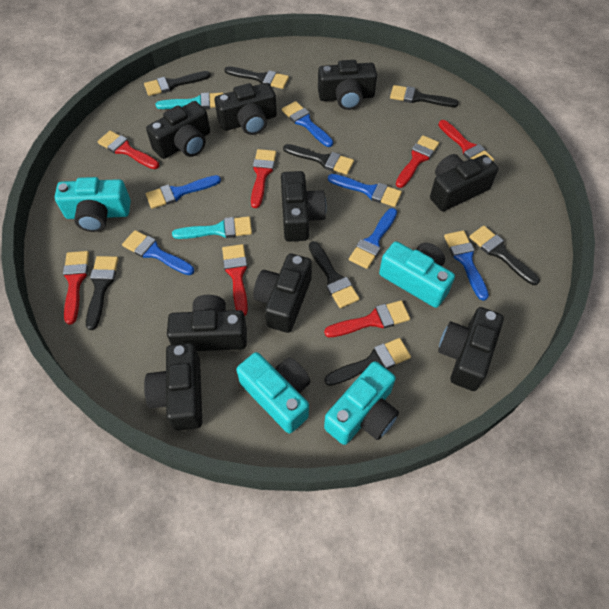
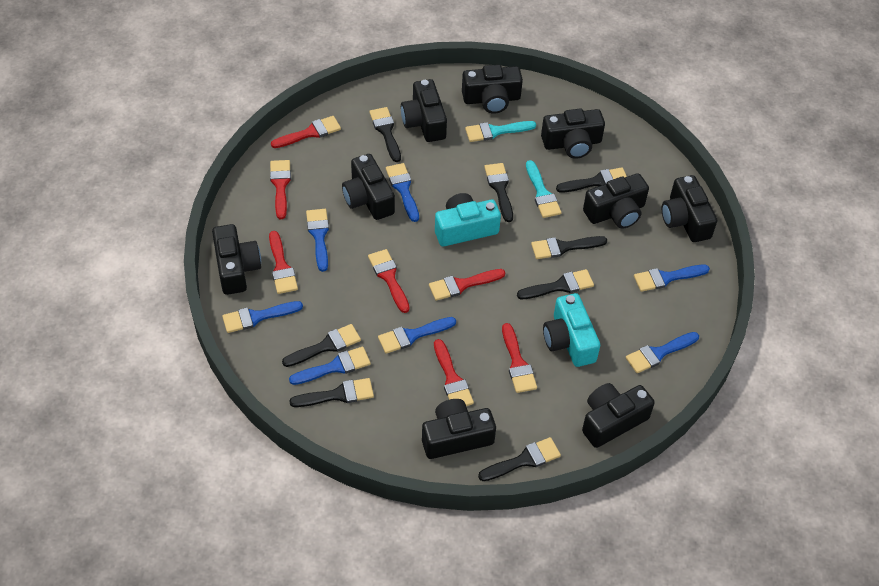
blue brush: [122,230,194,275] [146,175,221,209] [282,101,333,147] [328,174,402,207] [349,208,397,269] [444,230,489,301] = 6 -> [222,301,303,333] [289,347,371,385] [306,209,329,272] [378,317,456,354] [386,163,419,222] [626,332,699,373] [634,265,710,292] = 7
turquoise camera: [55,177,131,232] [236,352,310,434] [324,361,399,445] [379,241,455,308] = 4 -> [435,193,501,246] [543,293,600,367] = 2

